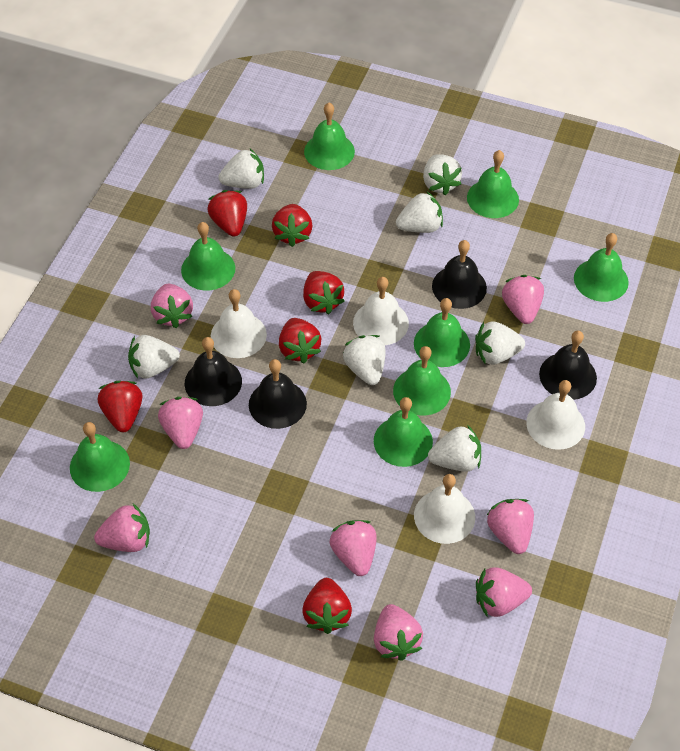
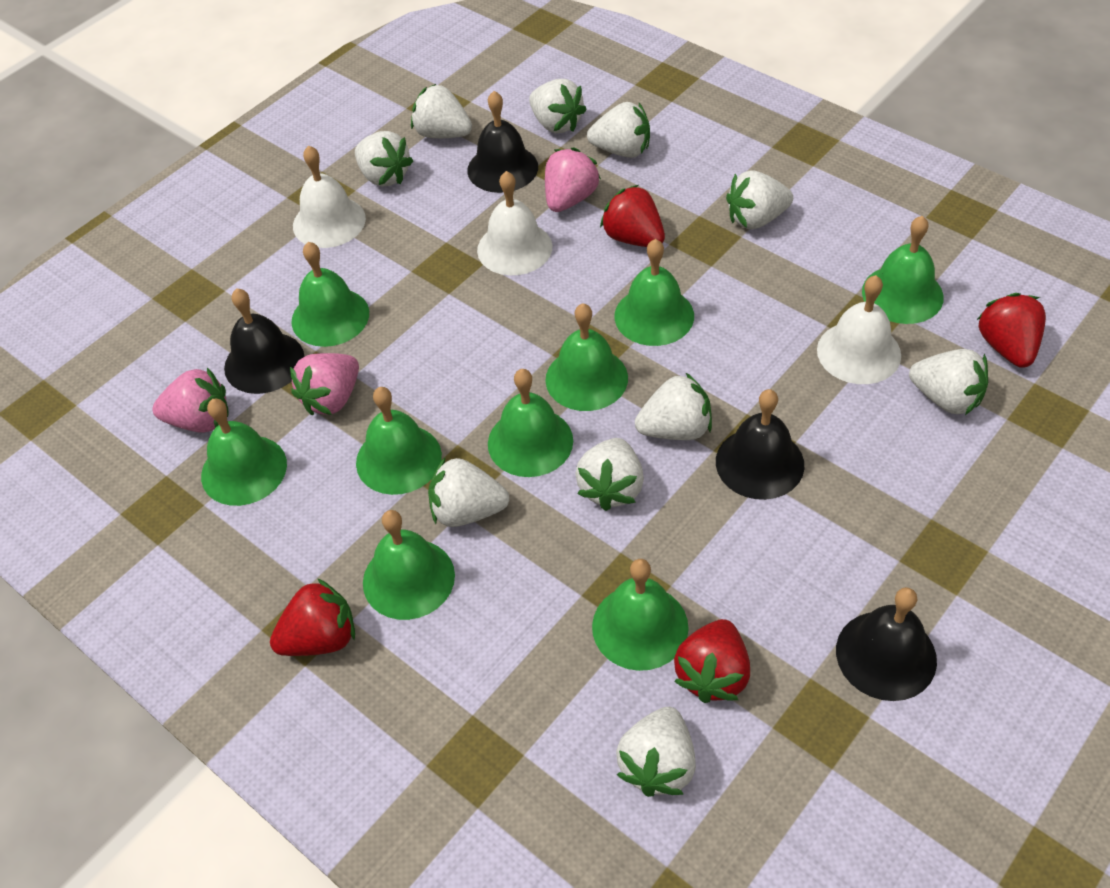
green bell: [70,422,130,492] [181,222,235,290] [304,103,355,170] [374,397,433,467] [393,346,451,416] [414,298,470,367] [467,150,519,218] [574,233,629,302] = 8 -> [201,399,287,506] [291,242,369,347] [356,387,442,495] [363,510,455,620] [488,369,573,477] [545,303,628,411] [592,559,689,671] [614,239,694,346] [862,216,944,324] = 9
pink strawberry: [94,504,150,552] [151,284,193,328] [158,397,203,449] [330,520,377,576] [374,604,423,661] [476,567,532,617] [487,499,534,554] [502,275,544,324] = 8 -> [152,367,229,433] [290,353,359,415] [545,148,601,212] = 3
red strawberry: [98,381,143,432] [207,190,247,237] [272,204,312,247] [279,318,321,363] [302,578,352,634] [303,271,345,314] = 6 -> [270,578,355,656] [600,185,665,247] [674,619,750,703] [977,293,1046,368] = 4
white bell: [211,289,267,358] [353,277,409,345] [414,474,475,544] [526,380,585,450] = 4 -> [293,145,366,248] [477,171,552,275] [817,275,901,384] = 3
white strawberry: [128,335,180,379] [218,149,264,189] [343,335,386,385] [396,192,443,233] [423,154,462,195] [428,425,481,472] [475,321,525,365] = 7 -> [355,131,413,187] [411,84,472,138] [428,458,509,527] [529,79,587,133] [575,438,644,511] [587,102,650,158] [616,707,696,797] [635,373,712,440] [726,170,793,229] [909,349,988,415] = 10

